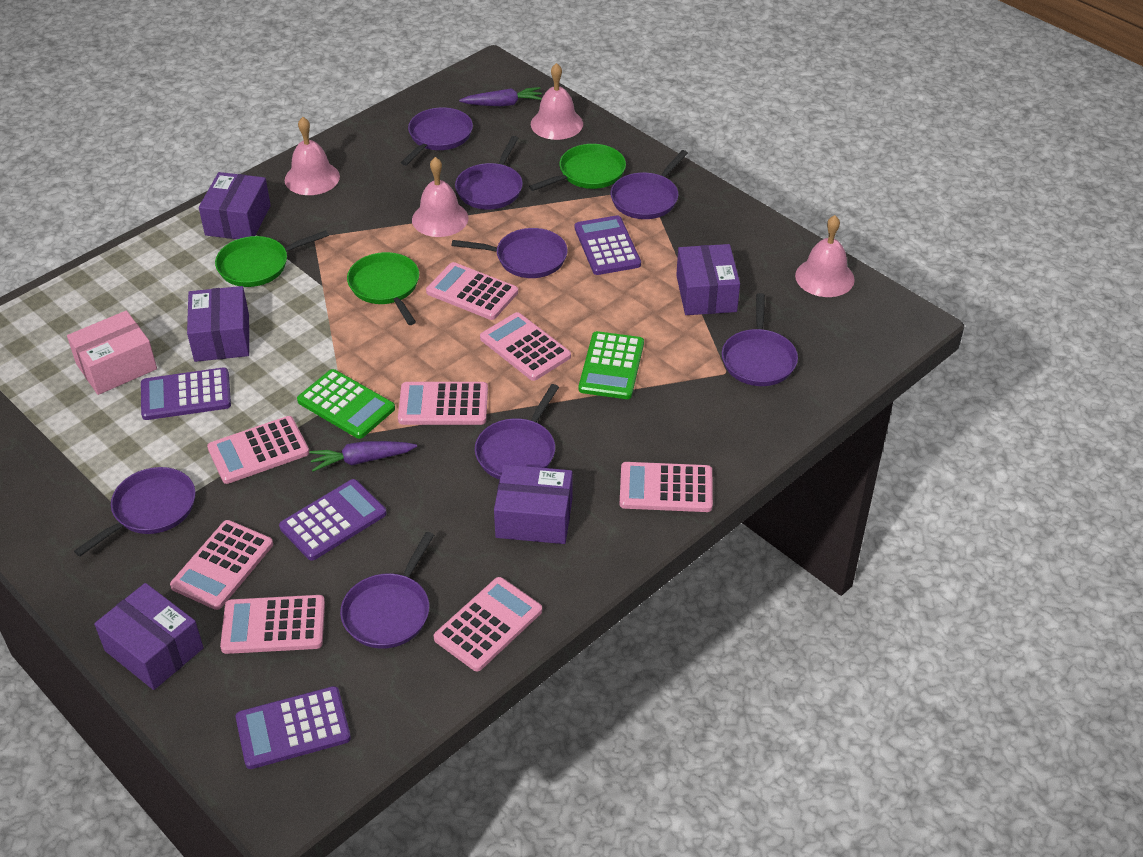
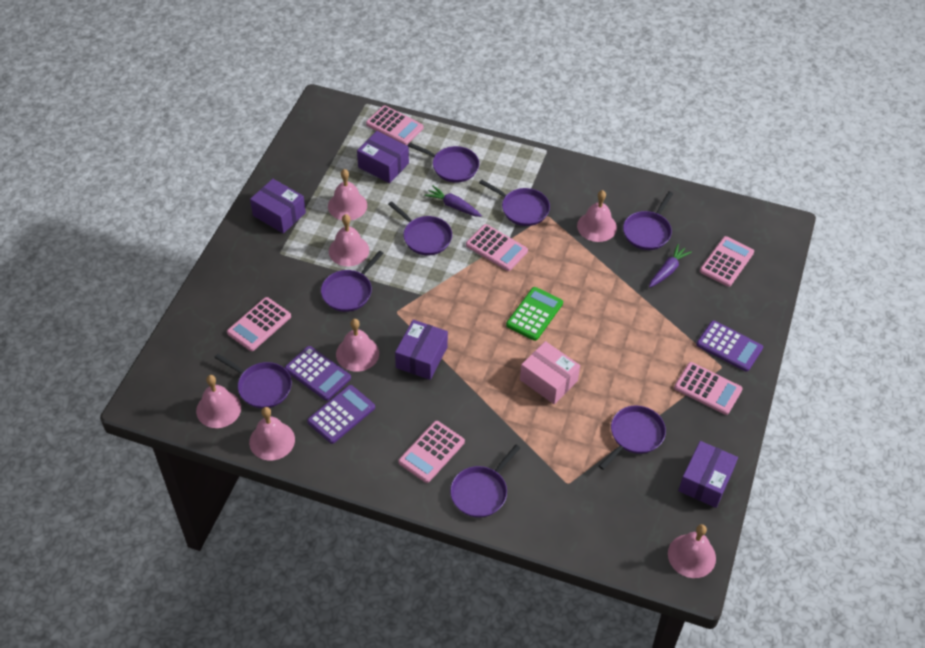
green calculator: [297,369,395,439] [579,331,644,399] = 2 -> [506,287,563,341] = 1
green pan: [215,230,329,287] [347,252,419,325] [529,144,626,191] = 3 -> none = 0
pink bell: [285,117,340,195] [412,157,469,237] [531,63,583,140] [795,215,855,297] = 4 -> [196,375,241,428] [249,407,295,461] [328,169,367,220] [329,214,369,266] [336,319,379,372] [577,190,617,242] [668,524,716,578] = 7
pink calculator: [170,520,273,610] [207,416,309,484] [220,595,325,654] [398,382,488,425] [426,262,518,320] [434,577,542,672] [480,312,571,381] [620,462,713,512] = 8 -> [227,297,291,351] [366,105,424,145] [398,421,465,483] [466,224,528,271] [674,362,743,415] [700,236,754,287] = 6
purple box: [94,583,204,690] [187,286,249,362] [199,172,271,239] [494,464,573,544] [676,244,740,315] = 5 -> [250,179,306,234] [357,131,409,183] [395,320,448,380] [678,441,738,508] = 4
purple calculator: [141,368,231,420] [236,686,351,769] [279,479,387,561] [575,215,641,275] = 4 -> [285,346,351,401] [307,385,375,444] [696,320,763,372] = 3

